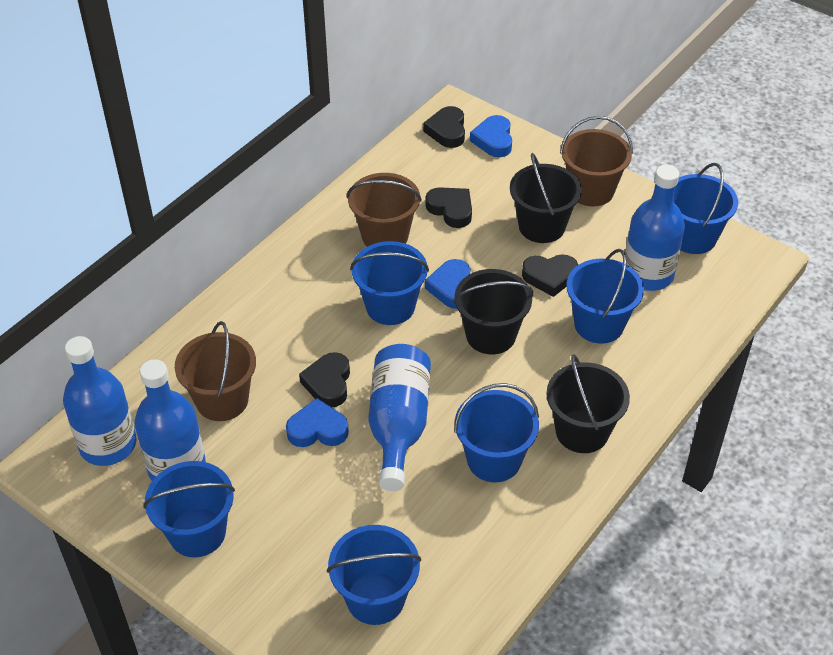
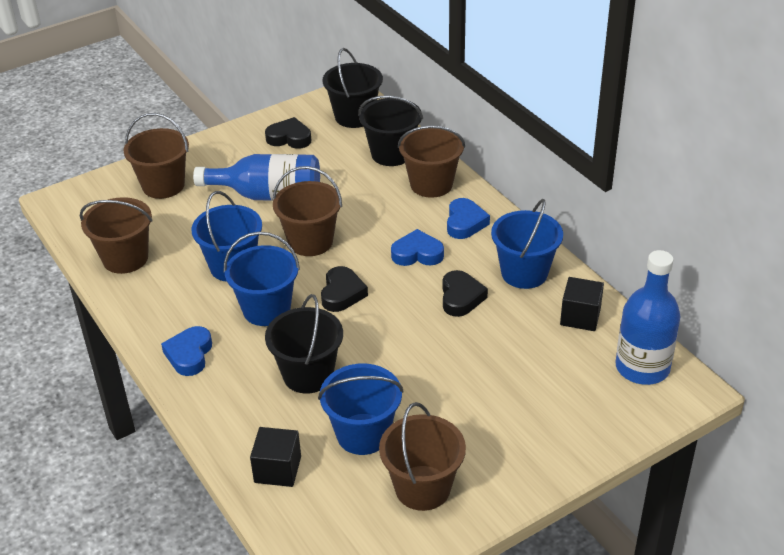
black cube: none = 0 -> [250,427,301,487] [560,277,604,331] = 2
black heart: [299,352,350,407] [423,106,465,148] [425,187,472,228] [522,254,578,297] = 4 -> [265,117,311,149] [321,266,368,312] [443,270,488,317] = 3
blue bottle: [63,336,137,466] [135,359,206,481] [368,344,431,491] [625,165,685,291] = 4 -> [193,154,320,201] [615,250,681,385] = 2
blue bucket: [143,461,235,557] [327,525,421,625] [350,241,429,325] [454,383,539,482] [566,249,644,343] [673,163,738,254] = 6 -> [191,191,262,282] [223,232,300,326] [318,363,404,455] [491,199,563,289] = 4
brown bucket: [175,321,256,421] [347,173,422,247] [560,116,633,206] = 3 -> [80,197,153,274] [123,113,189,199] [273,166,342,256] [379,402,466,511] [398,126,465,198] = 5

